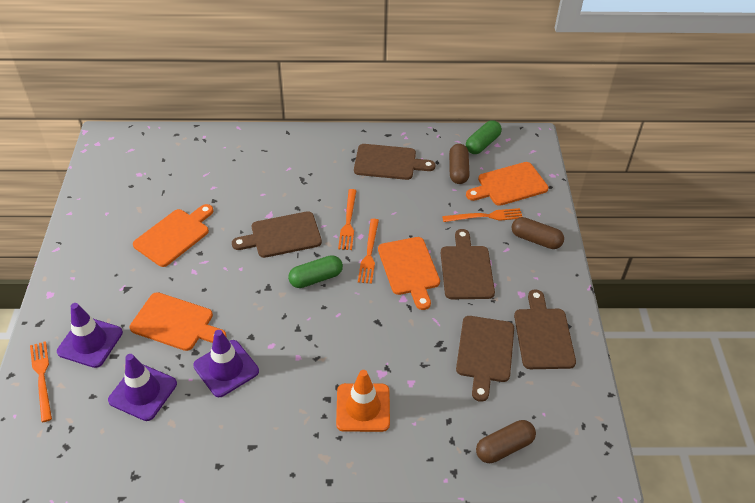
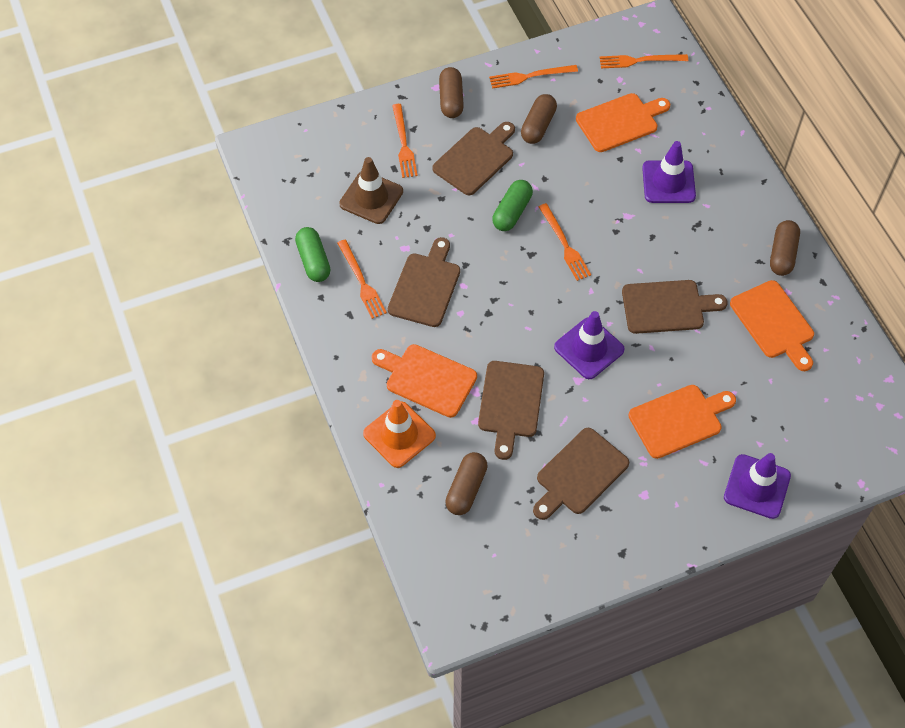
brown capsule: [449,144,470,184] [476,420,536,463] [512,217,564,249] = 3 -> [439,67,464,118] [445,452,488,515] [521,94,557,144] [770,220,800,276] = 4
brown traffic cone: none = 0 -> [339,157,403,224] = 1
orange fork: [30,341,52,422] [338,189,357,250] [358,218,379,284] [442,208,523,222] = 4 -> [337,240,387,319] [392,104,418,178] [489,65,578,89] [539,203,591,281] [599,54,688,68] = 5

